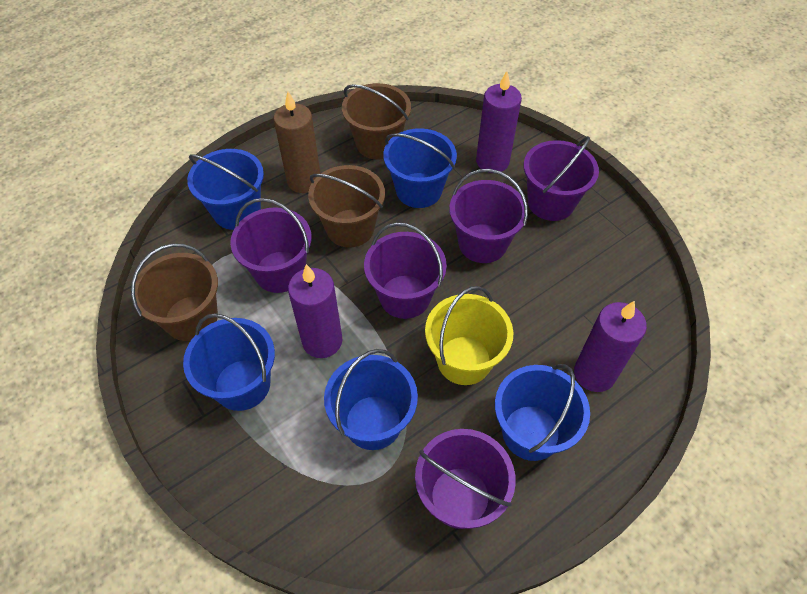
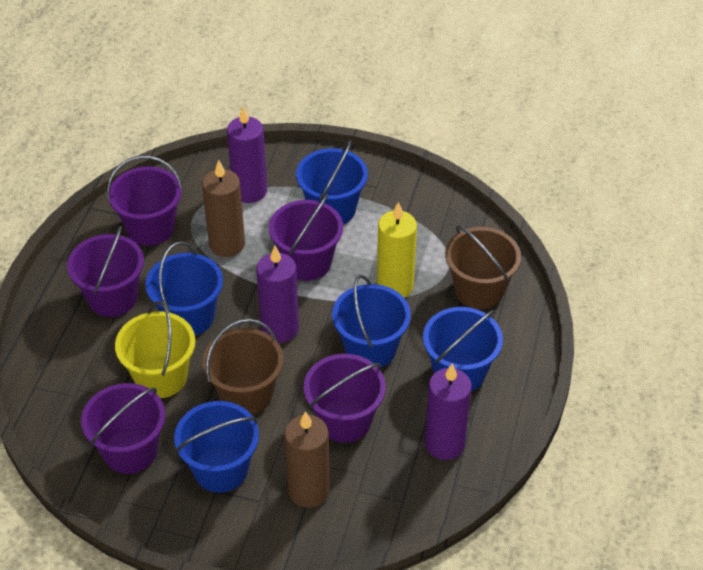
brown bucket: [131,243,218,341] [308,165,385,248] [342,83,411,159] = 3 -> [203,319,284,415] [445,225,521,309] = 2
brown candle: [273,92,321,193] = 1 -> [202,160,245,257] [284,411,330,508] = 2
yellow candle: none = 0 -> [377,202,417,298] = 1

